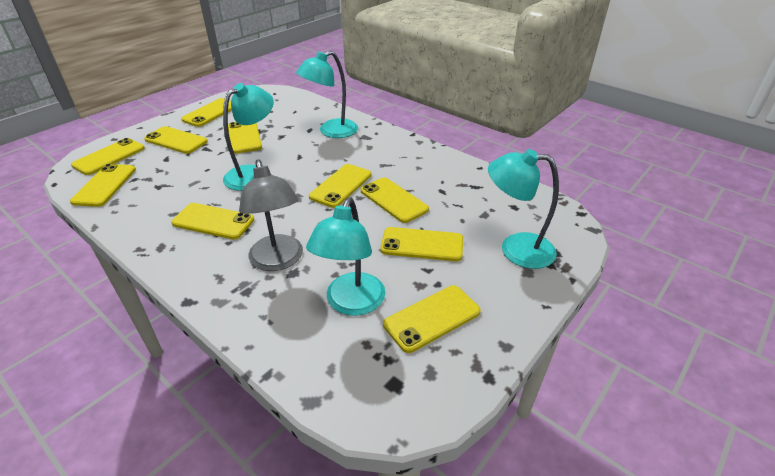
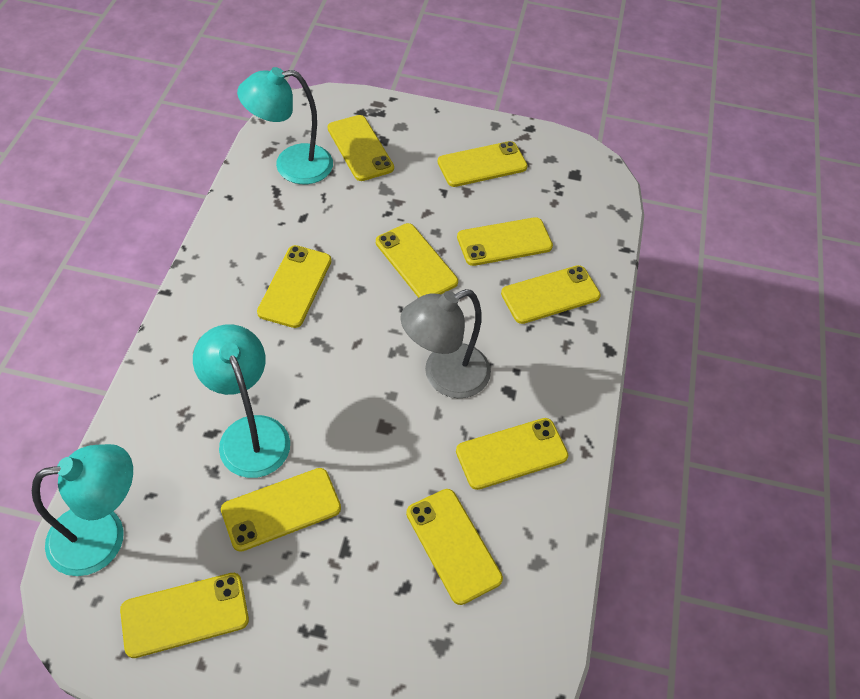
turquoise lamp: [223,83,274,191] [296,51,358,138] [306,197,385,316] [488,149,559,269] = 4 -> [32,444,133,576] [193,324,290,478] [237,67,333,184] = 3

